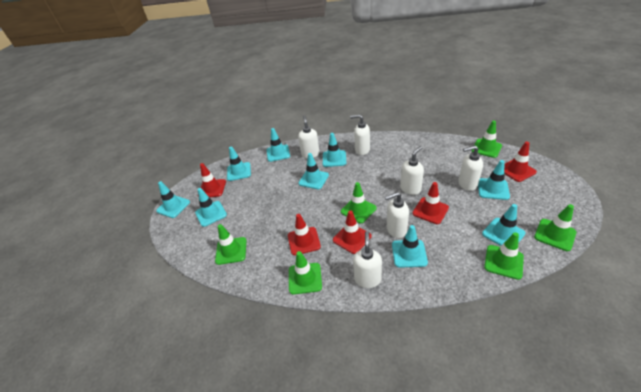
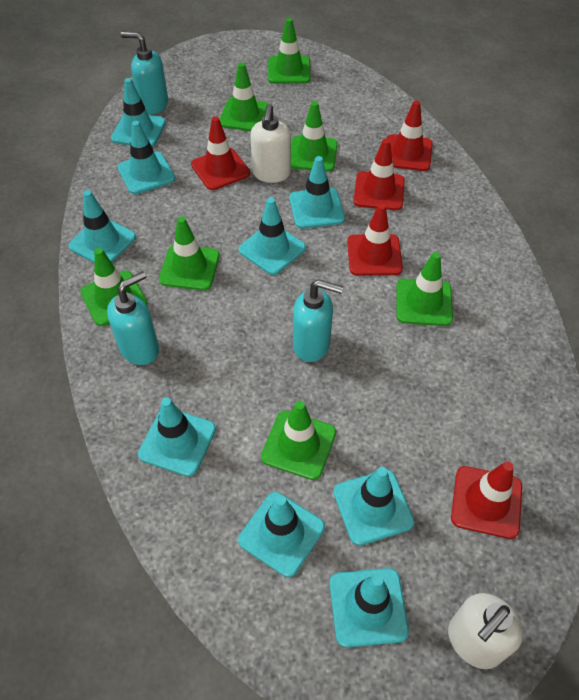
green traffic cone: [215,224,246,265] [289,251,322,295] [341,182,377,223] [471,120,502,158] [484,232,524,280] [534,205,576,251] = 6 -> [80,248,148,326] [159,217,220,291] [219,63,269,131] [261,401,336,480] [268,18,311,84] [291,101,338,172] [396,252,453,326] = 7
turquoise soap dispenser: none = 0 -> [107,271,159,365] [121,31,168,115] [293,279,343,362] = 3
white soap dispenser: [298,115,319,159] [350,114,370,155] [353,231,382,288] [385,192,409,238] [400,146,424,195] [458,145,483,191] = 6 -> [251,104,291,183] [448,593,523,669] = 2

